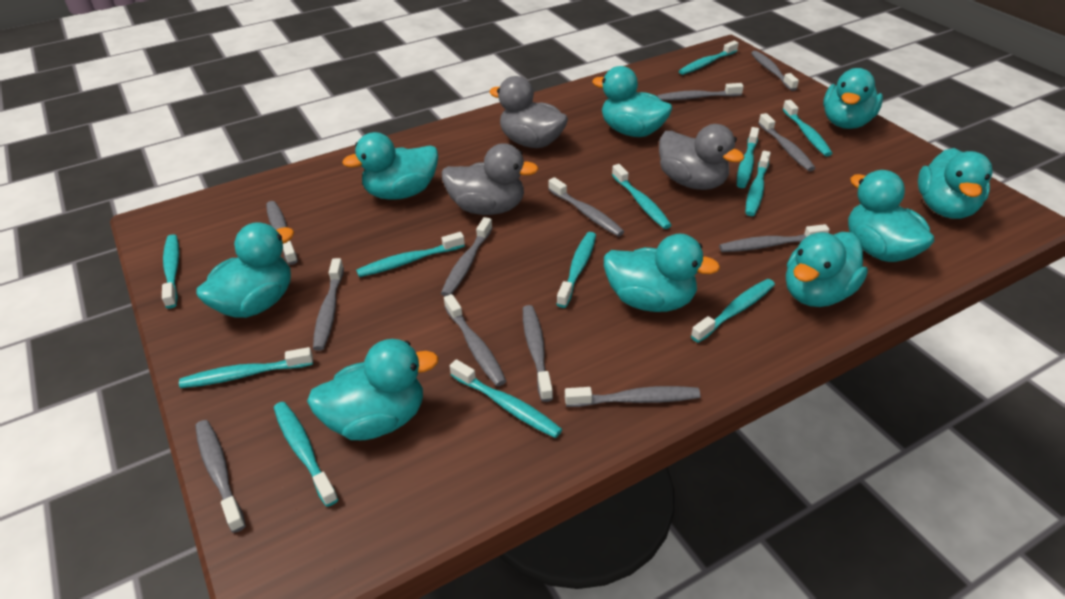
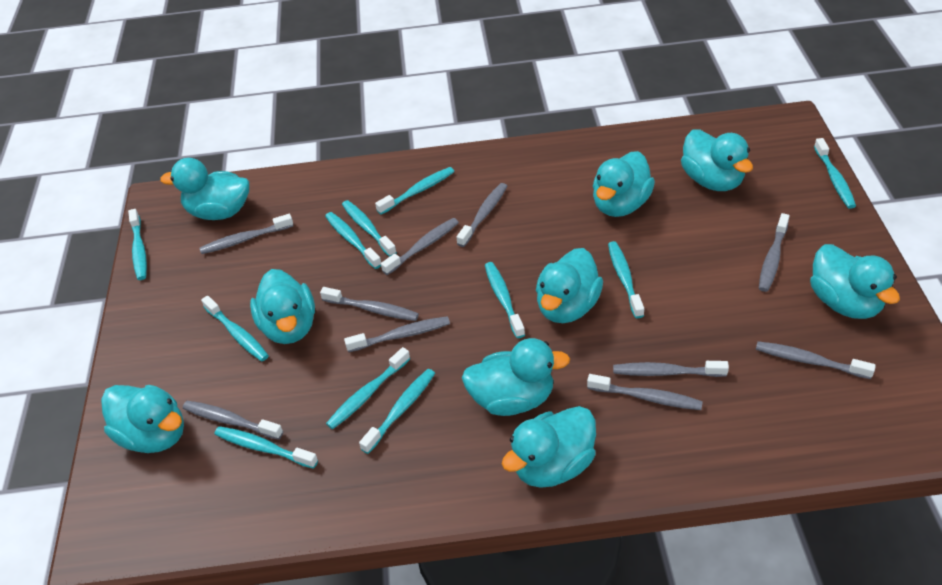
grey duck: [442,143,539,215] [489,76,568,148] [659,124,744,190] = 3 -> none = 0
grey toothbrush: [195,420,246,533] [266,201,298,265] [313,258,344,351] [441,217,493,296] [444,294,506,386] [523,305,553,402] [548,177,625,236] [565,386,700,407] [657,83,744,101] [719,224,830,252] [751,51,799,91] [758,113,815,171] = 12 -> [183,401,283,440] [199,214,293,254] [320,287,419,321] [344,316,450,352] [381,218,459,275] [457,183,507,247] [587,374,703,410] [613,361,729,377] [756,341,876,379] [759,213,789,292] = 10
turquoise toothbrush: [162,234,179,308] [179,347,313,388] [274,402,338,507] [356,232,465,277] [450,359,562,438] [556,232,596,308] [612,164,672,229] [679,41,739,75] [691,279,775,343] [737,127,759,188] [745,151,771,216] [782,100,833,156] = 12 -> [128,209,147,280] [201,296,269,361] [215,426,318,469] [325,212,381,269] [326,347,410,429] [342,200,397,257] [359,369,435,454] [375,167,454,215] [485,262,525,338] [608,241,644,318] [814,138,856,209] = 11

